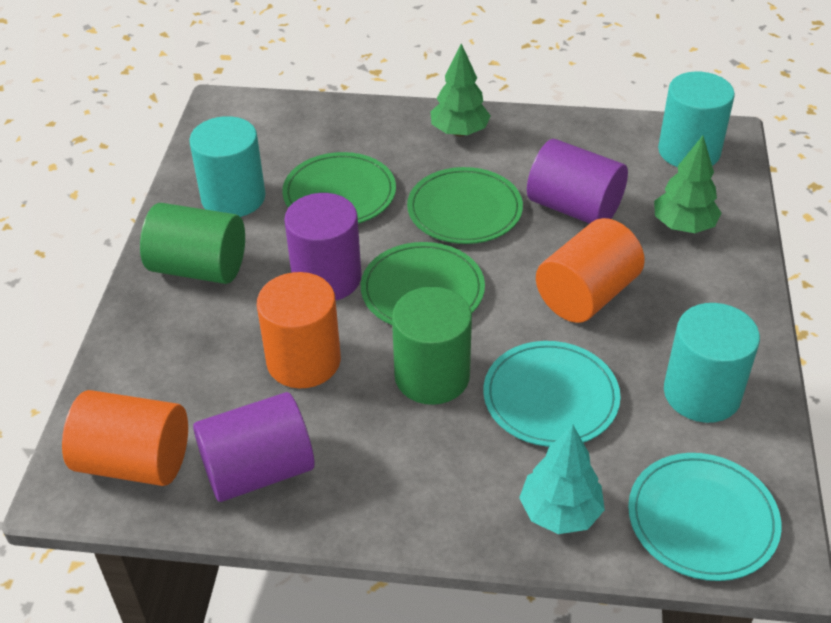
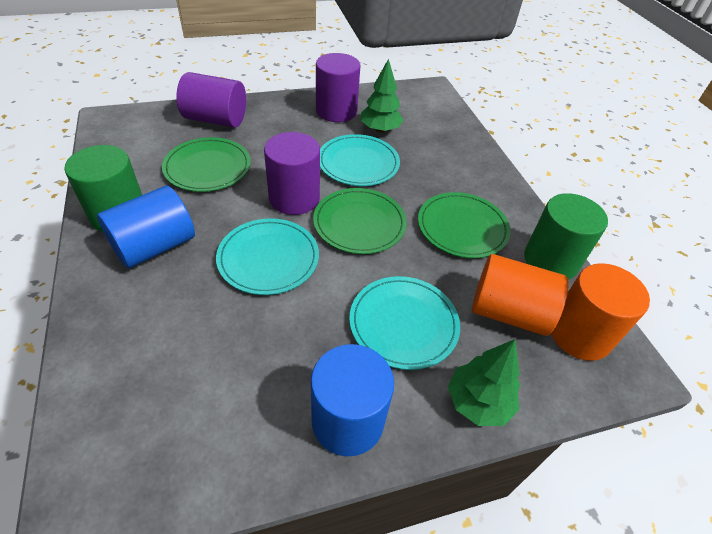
blue cylinder: none = 0 -> [97,186,195,268] [311,344,394,456] = 2
orange cylinder: [62,390,188,486] [257,272,341,388] [536,218,645,323] = 3 -> [472,254,569,336] [551,263,650,361] = 2
turquoise cylinder: [189,116,266,217] [658,72,735,167] [664,303,760,423] = 3 -> none = 0
turquoise plate: [483,341,621,447] [628,453,781,581] = 2 -> [216,218,319,295] [320,134,400,186] [349,276,460,370] = 3
turquoise tree: [519,424,605,534] = 1 -> none = 0

